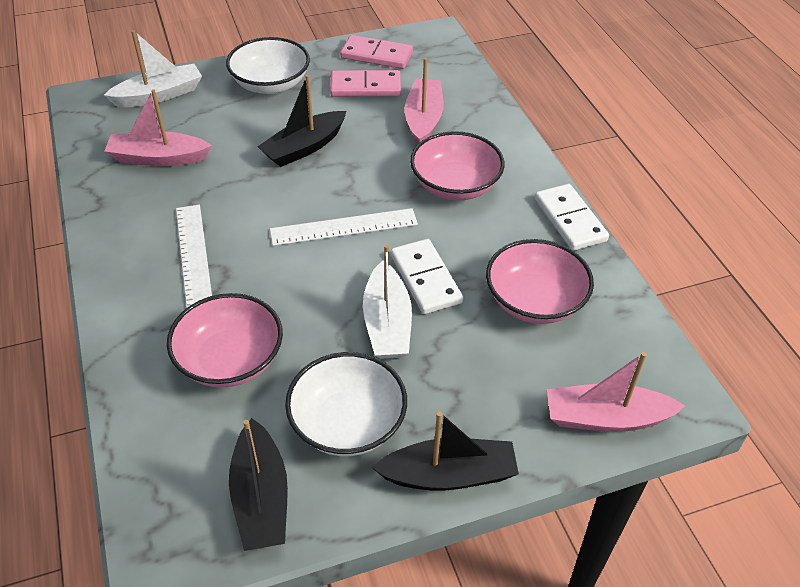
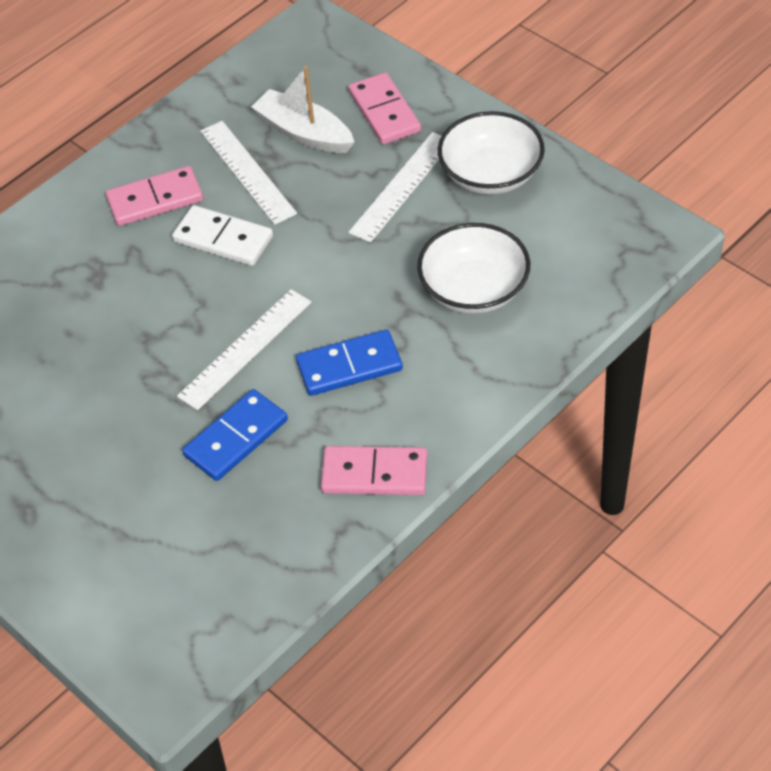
black boat: [229,418,288,551] [257,75,346,167] [372,411,519,491] = 3 -> none = 0
blue domino: none = 0 -> [182,389,288,481] [296,330,403,396] = 2
pink boat: [104,89,212,166] [405,58,444,144] [547,352,685,432] = 3 -> none = 0
pink bowl: [167,293,283,387] [410,131,505,200] [486,239,594,324] = 3 -> none = 0
pink domino: [330,70,401,97] [340,35,413,69] = 2 -> [106,166,203,226] [321,446,427,495] [349,72,421,144] = 3
white boat: [104,30,202,107] [363,244,412,359] = 2 -> [251,66,354,153] = 1
white domino: [391,239,463,314] [535,184,609,251] = 2 -> [172,205,273,266] = 1
white ruler: [176,205,212,308] [270,208,418,246] = 2 -> [177,289,312,410] [201,121,297,225] [348,132,441,243] = 3

